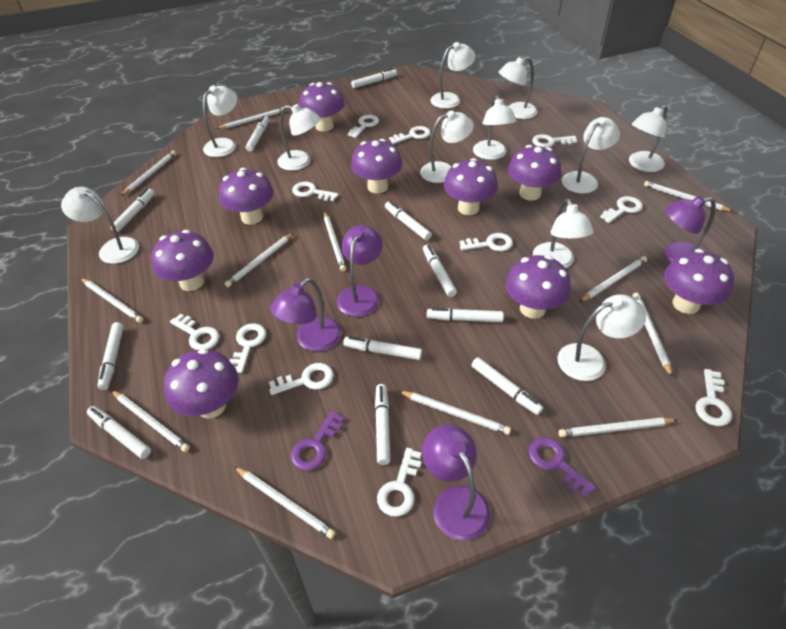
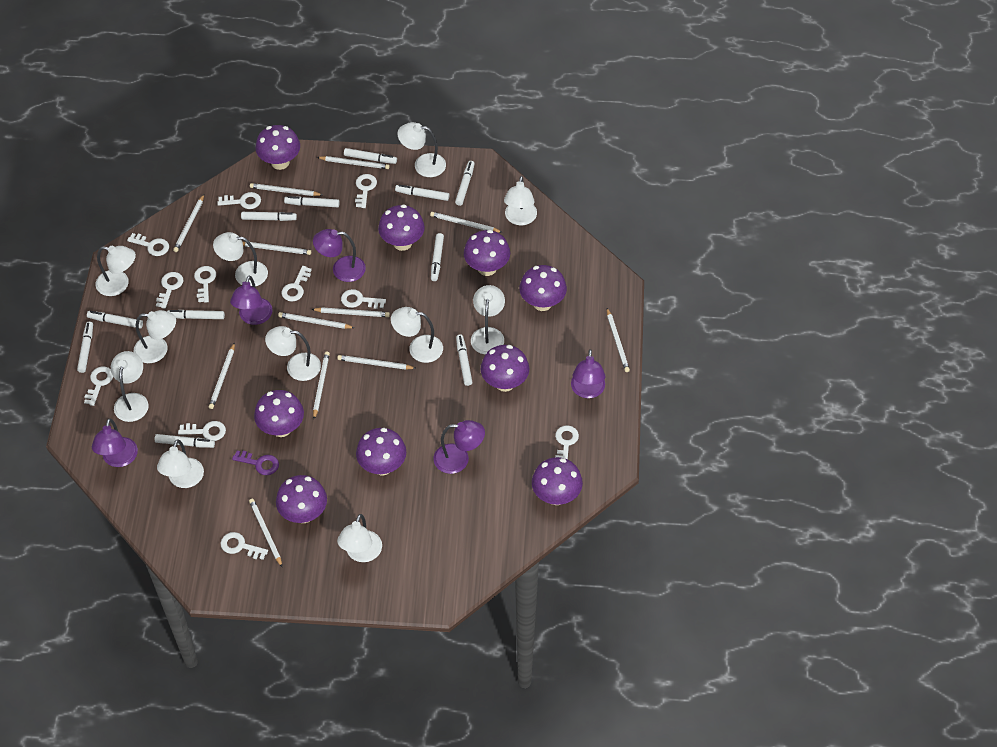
purple key: [291,411,344,471] [529,437,596,498] = 2 -> [232,451,279,475] = 1
purple lamp: [271,278,341,352] [337,225,383,317] [422,424,490,541] [665,196,716,263] = 4 -> [92,418,138,467] [230,276,273,325] [313,229,366,282] [433,420,485,474] [571,349,606,398] = 5

